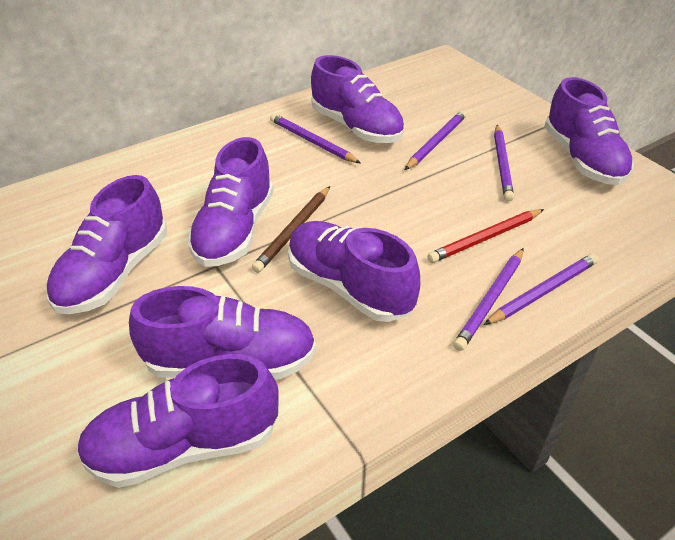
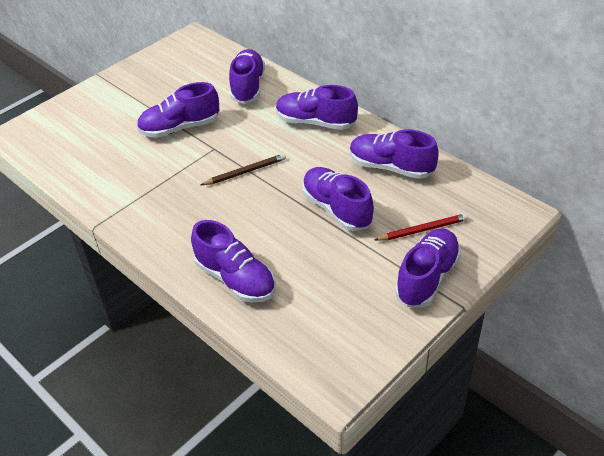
purple pencil: [270,114,361,163] [405,110,467,170] [453,248,524,351] [484,254,598,325] [494,125,514,202] = 5 -> none = 0

